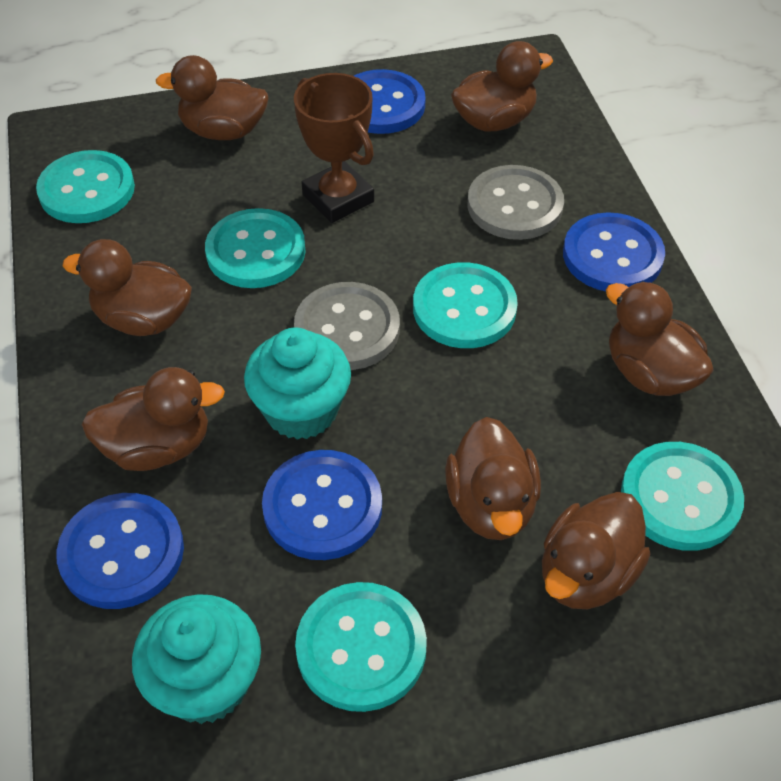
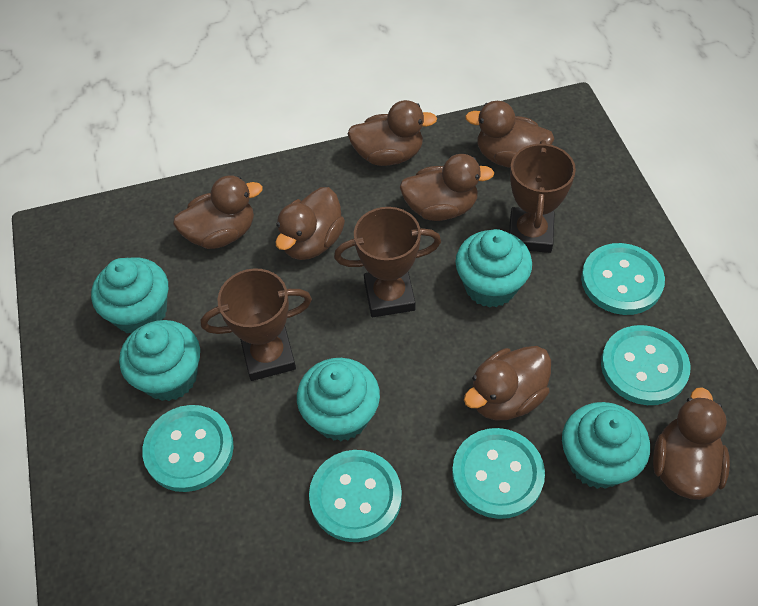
blue button: [56,493,184,609] [262,450,382,560] [354,69,426,134] [563,212,665,291] = 4 -> none = 0
brown trophy: [294,73,374,223] = 1 -> [201,269,312,381] [334,207,441,317] [509,140,576,253] = 3
grey button: [294,282,400,370] [467,165,564,240] = 2 -> none = 0
turquoise cupcake: [132,594,261,724] [244,327,351,440] = 2 -> [91,257,168,333] [119,320,200,401] [297,358,380,441] [455,229,532,308] [562,402,650,489] = 5

